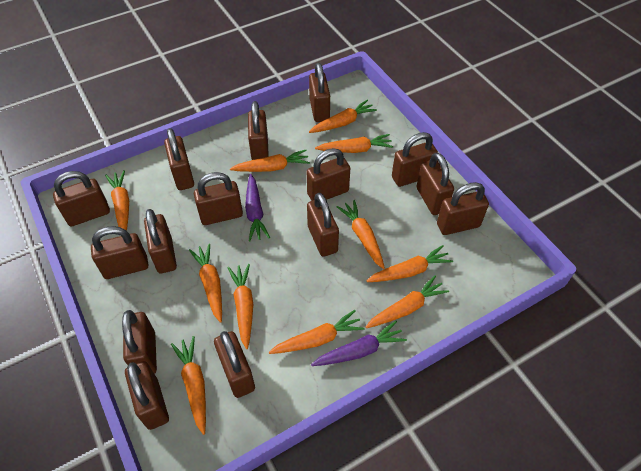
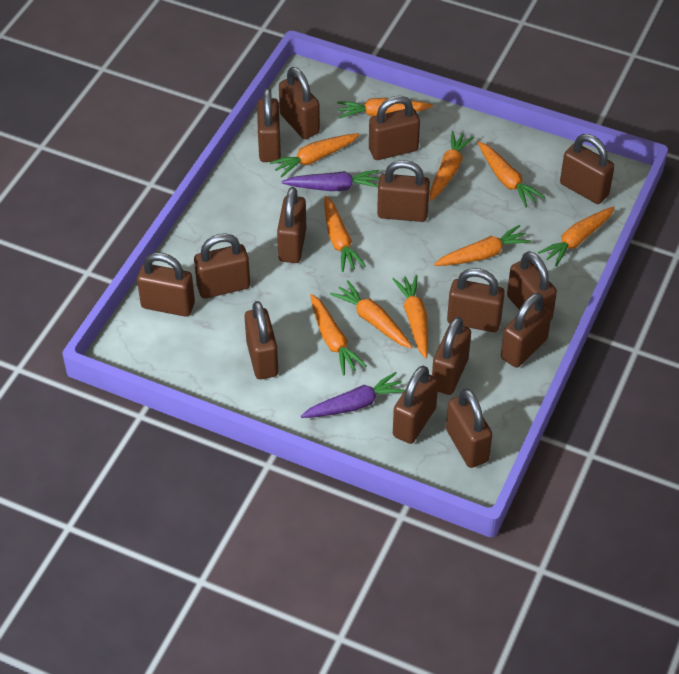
orange carrot: [105,170,129,231] [171,336,206,435] [189,244,222,323] [228,264,253,349] [230,150,310,172] [269,310,364,354] [309,100,377,133] [315,134,393,153] [336,200,385,269] [366,245,453,282] [366,275,449,328] = 11 -> [270,133,360,178] [310,294,367,375] [324,196,366,272] [330,280,412,348] [337,98,433,119] [393,275,428,359] [430,131,474,201] [434,225,531,266] [478,141,545,208] [538,207,615,266] = 10

